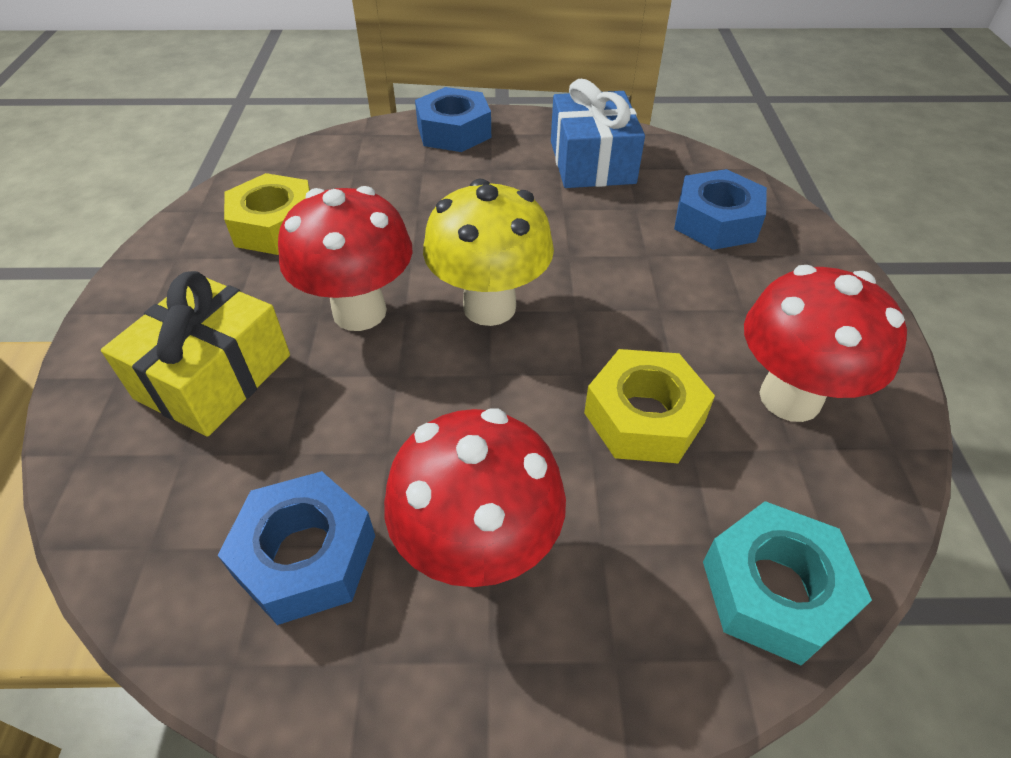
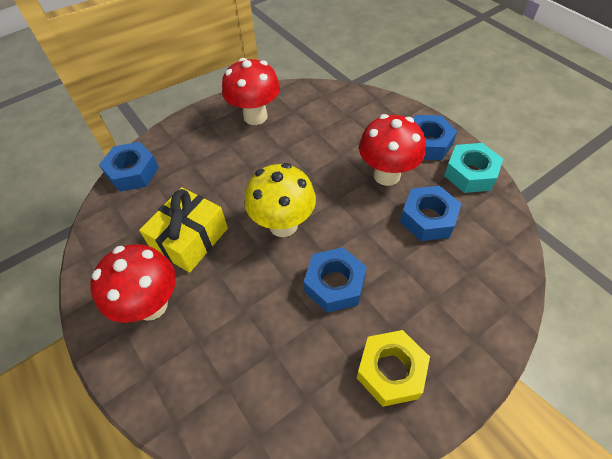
blue gift: [551,79,645,188] = 1 -> none = 0
blue nut: [218,471,375,625] [415,87,491,152] [674,169,767,250] = 3 -> [99,142,159,192] [304,247,367,313] [400,186,461,241] [413,115,457,160] = 4
yellow nut: [224,173,310,255] [584,349,715,463] = 2 -> [357,330,430,407] = 1

